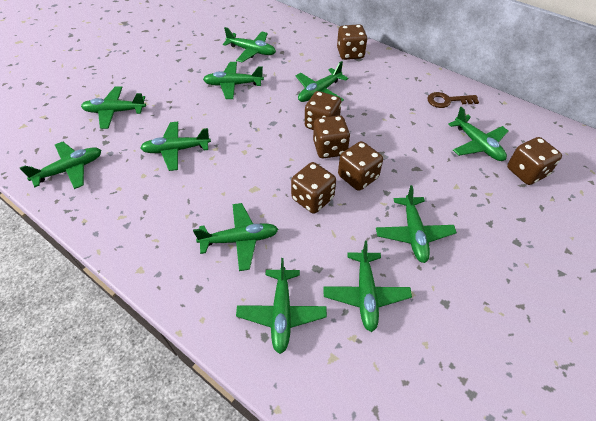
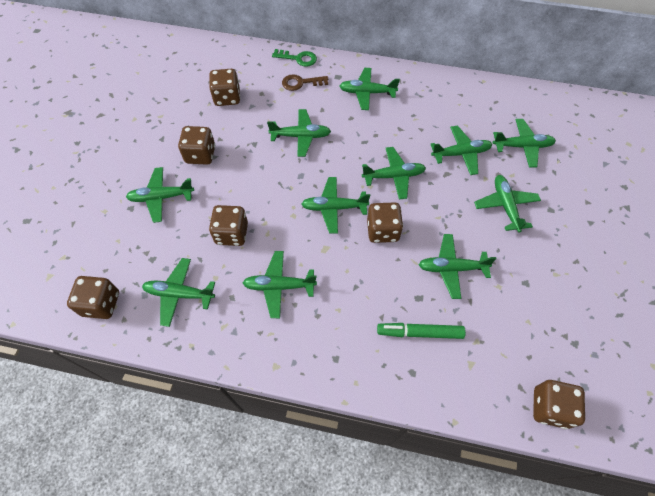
green key: none = 0 -> [272,49,317,67] = 1
green marker: none = 0 -> [377,323,466,339] = 1

